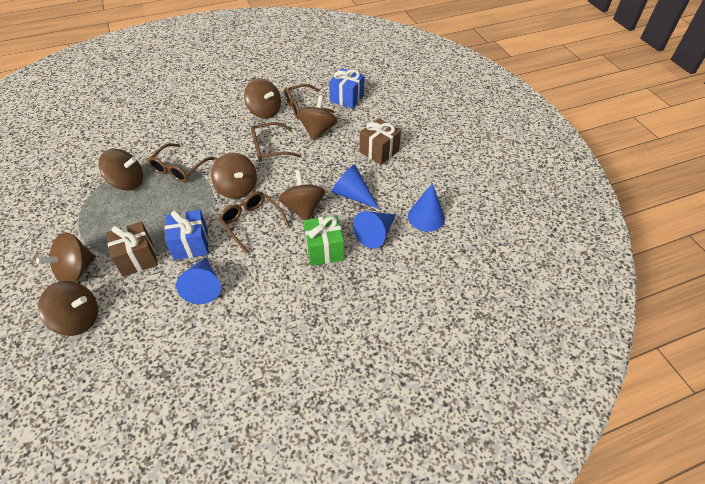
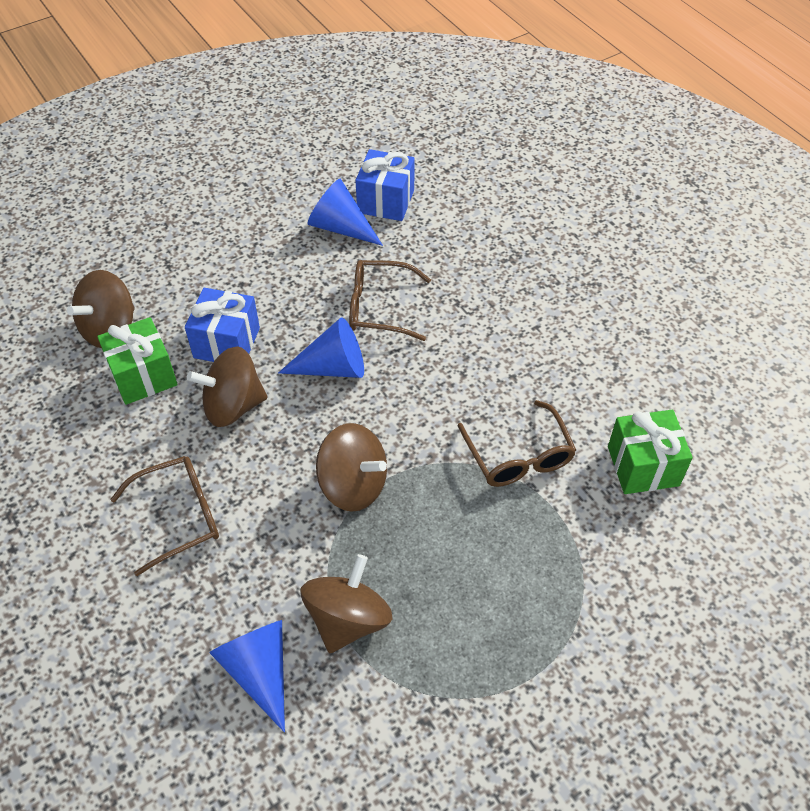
blue cone: [176,257,221,304] [332,164,379,209] [353,211,396,249] [408,183,445,232] = 4 -> [209,620,285,733] [278,318,364,378] [307,179,383,246] = 3
brown gift: [106,222,158,277] [360,118,401,165] = 2 -> none = 0
brown glasses: [148,143,214,182] [219,191,290,254] [251,122,301,162] [284,84,335,119] = 4 -> [110,456,219,576] [349,260,431,341] [458,400,576,487] = 3
brown spinning top: [36,232,96,282] [38,281,98,336] [99,149,143,191] [211,153,257,199] [244,78,281,119] [279,170,326,220] [297,95,337,141] = 7 -> [67,270,135,348] [187,346,267,427] [300,554,392,653] [316,423,387,512] = 4
green gift: [303,215,344,266] = 1 -> [97,317,178,405] [608,410,693,494] = 2

